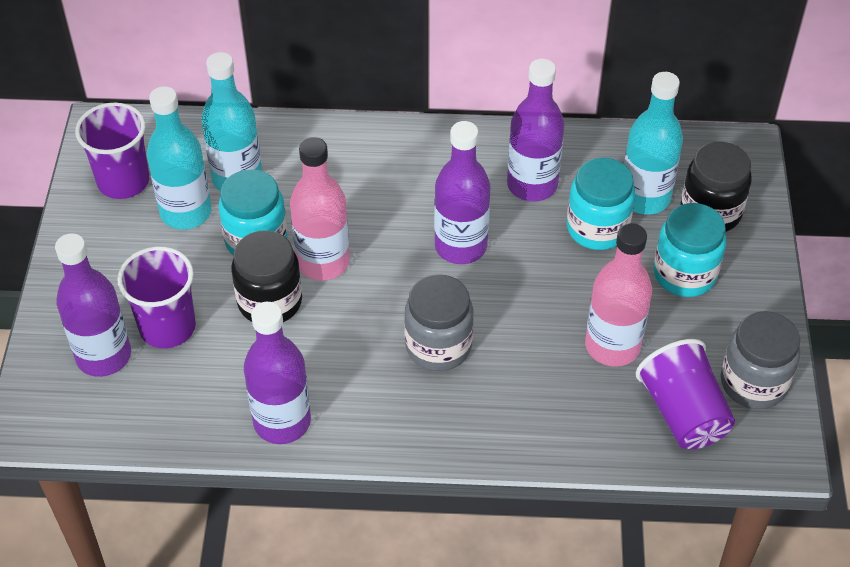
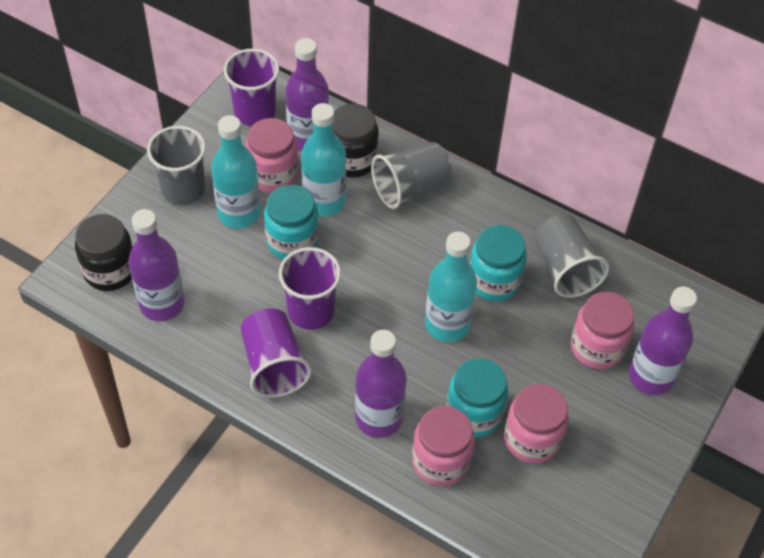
grey cup: none = 0 -> [147,126,206,205] [371,142,452,209] [534,214,610,298] = 3
grey jar: [404,274,474,371] [721,311,800,409] = 2 -> none = 0
pink bottle: [290,137,350,281] [585,223,652,367] = 2 -> none = 0
pink jar: none = 0 -> [245,118,299,193] [412,406,475,486] [504,384,569,463] [571,292,634,370] = 4

